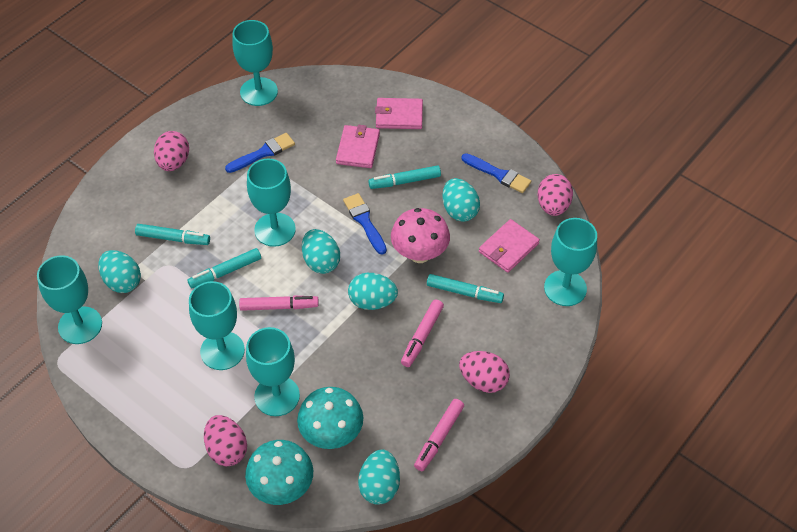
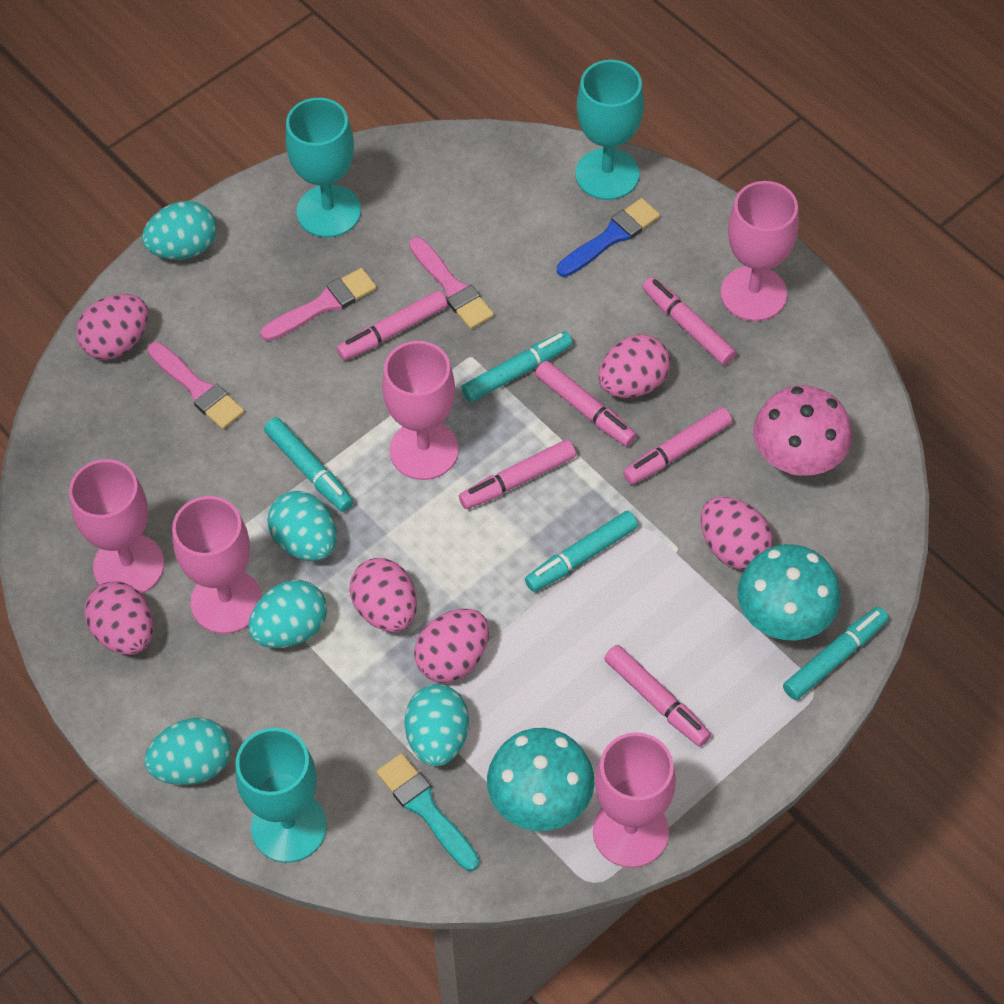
blue brush: [225,133,295,173] [343,193,387,255] [461,153,531,193] = 3 -> [557,198,660,277] = 1
pink brush: none = 0 -> [147,342,245,429] [260,268,377,341] [409,237,494,329] = 3
pink egg: [154,131,189,171] [204,415,247,466] [459,351,510,393] [537,174,573,216] = 4 -> [76,294,148,360] [85,581,153,655] [350,558,417,632] [414,609,489,683] [598,335,670,398] [701,497,773,569] = 6
pink goblet: none = 0 -> [69,459,164,594] [172,496,262,634] [382,341,459,480] [593,732,676,868] [721,181,799,321] = 5
pink marker: [239,296,319,311] [401,299,444,367] [414,399,464,471] = 3 -> [337,290,448,360] [459,439,576,509] [535,361,636,446] [604,645,711,747] [623,407,732,485] [643,277,736,365] = 6
pink wallet: [336,125,380,168] [375,98,423,129] [479,219,540,273] = 3 -> none = 0
turquoise brush: none = 0 -> [376,753,479,871] = 1
turquoise goblet: [37,255,102,344] [189,281,245,370] [232,20,278,106] [246,327,300,416] [247,159,296,247] [544,218,597,306] = 6 -> [236,728,327,863] [286,98,361,238] [575,60,644,200] = 3

